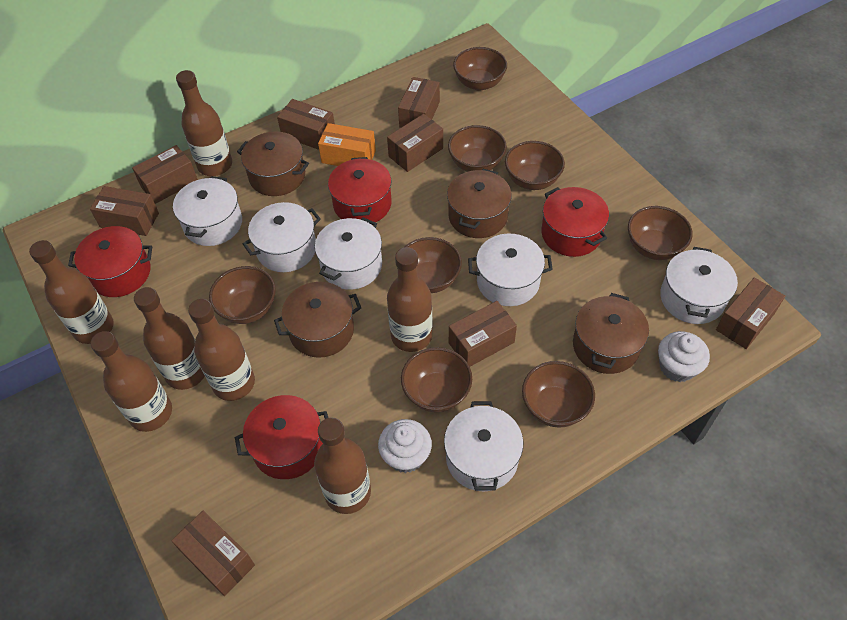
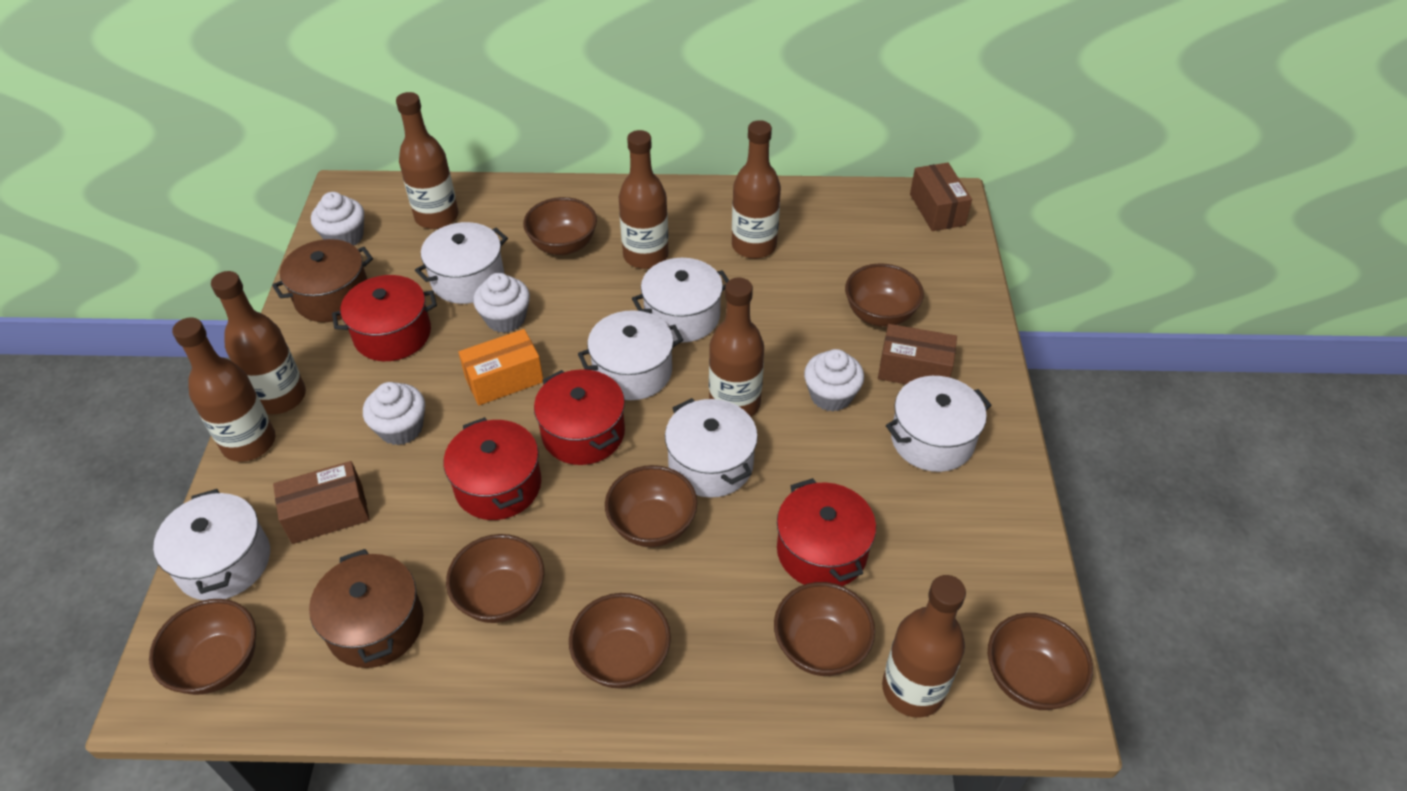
brown box: [90,186,159,236] [132,145,198,204] [171,511,255,596] [277,99,335,150] [387,114,443,172] [398,77,440,128] [449,301,517,367] [716,277,785,349] = 8 -> [273,461,370,544] [878,324,957,384] [910,162,972,231] = 3
brown pot: [237,131,309,196] [274,282,361,358] [447,169,512,238] [573,293,649,374] = 4 -> [272,239,373,322] [309,549,424,668] = 2
white cupcake: [378,419,432,473] [658,331,710,382] = 2 -> [311,192,364,246] [363,382,425,445] [473,273,530,333] [804,349,864,412] = 4

